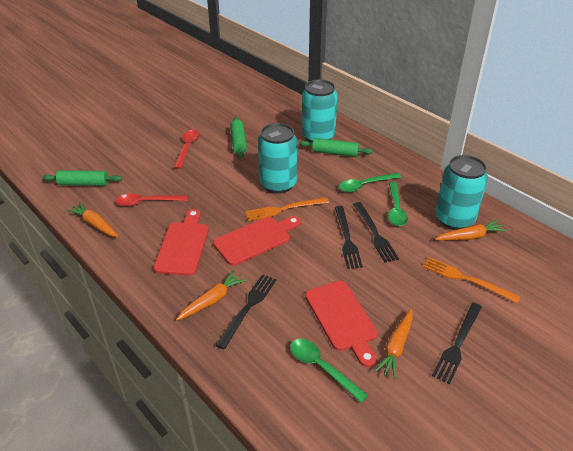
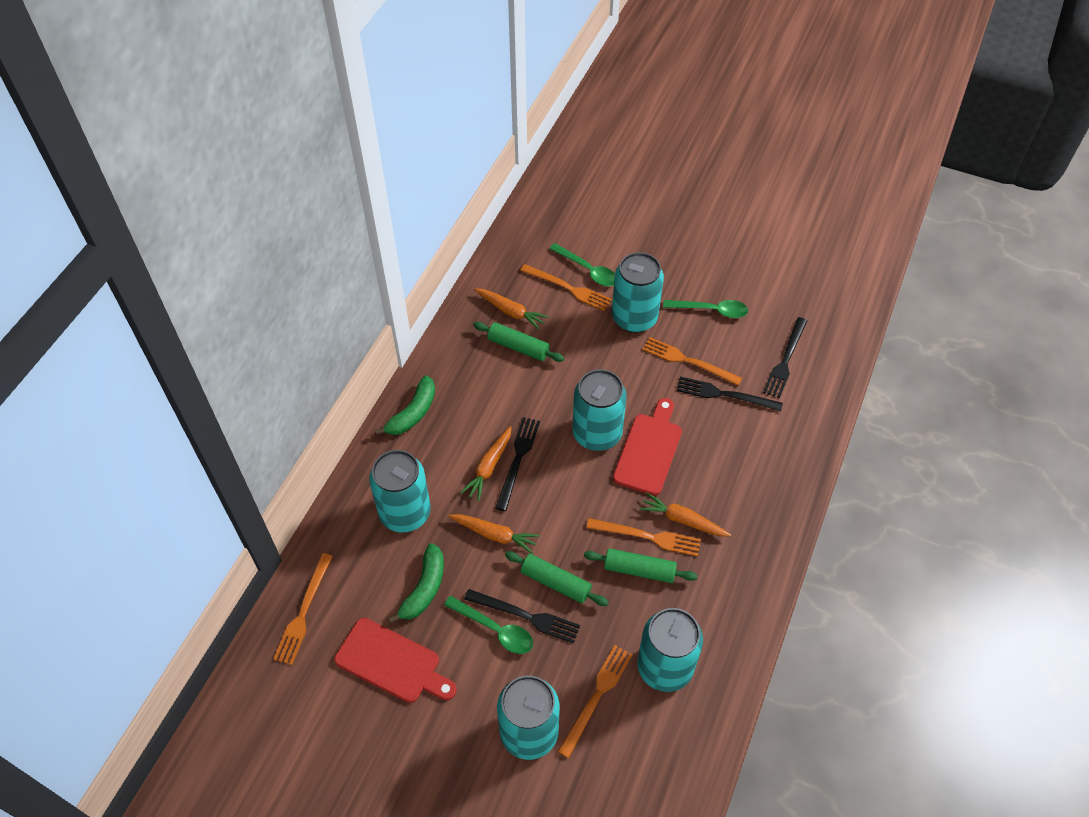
green banana: none = 0 -> [374,375,435,435] [388,543,444,624] = 2
orange fork: [245,197,329,221] [422,257,520,303] = 2 -> [273,553,333,665] [520,264,612,311] [558,645,632,758] [586,518,701,557] [642,337,742,386] = 5
red cutting board: [153,209,209,276] [213,216,301,266] [305,281,378,367] = 3 -> [334,618,457,703] [613,398,682,496] = 2
red spoon: [116,194,187,206] [174,130,200,169] = 2 -> none = 0
turquoise can: [258,123,297,194] [302,79,338,143] [436,155,488,230] = 3 -> [369,450,431,532] [497,676,560,760] [572,369,627,451] [612,252,664,333] [637,608,703,692] = 5

